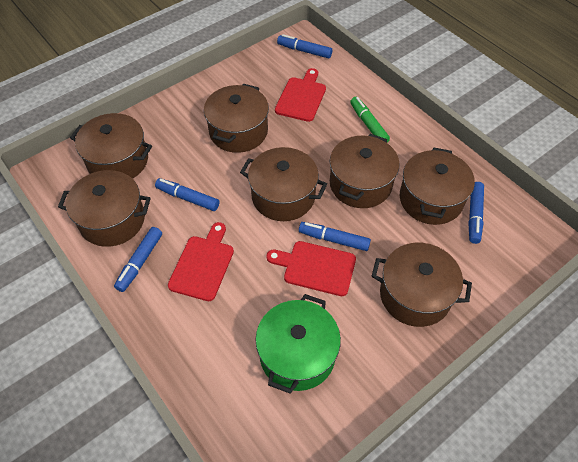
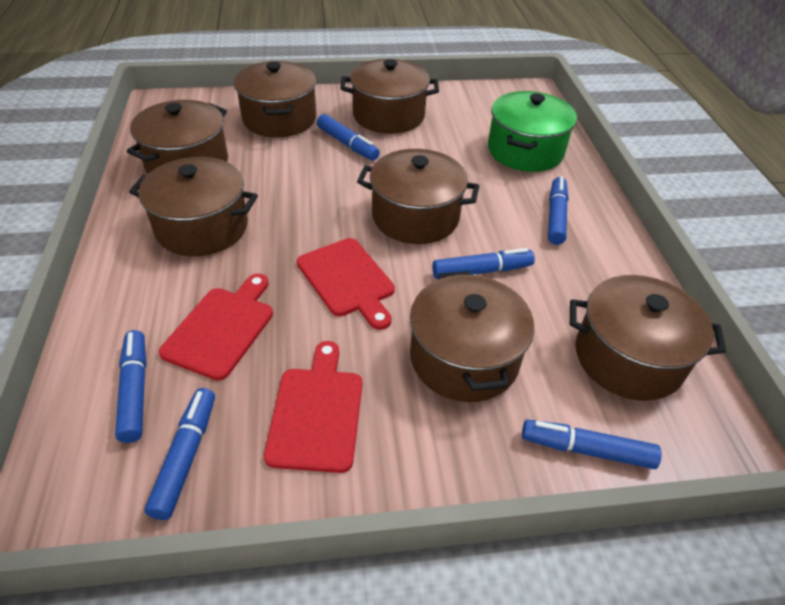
blue marker: [114,227,162,292] [155,178,219,211] [277,34,332,58] [299,222,371,251] [468,182,484,244] = 5 -> [115,330,146,443] [144,388,215,520] [317,114,380,161] [432,248,535,279] [522,420,662,469] [548,177,568,245] = 6
green marker: [350,97,390,142] = 1 -> none = 0

